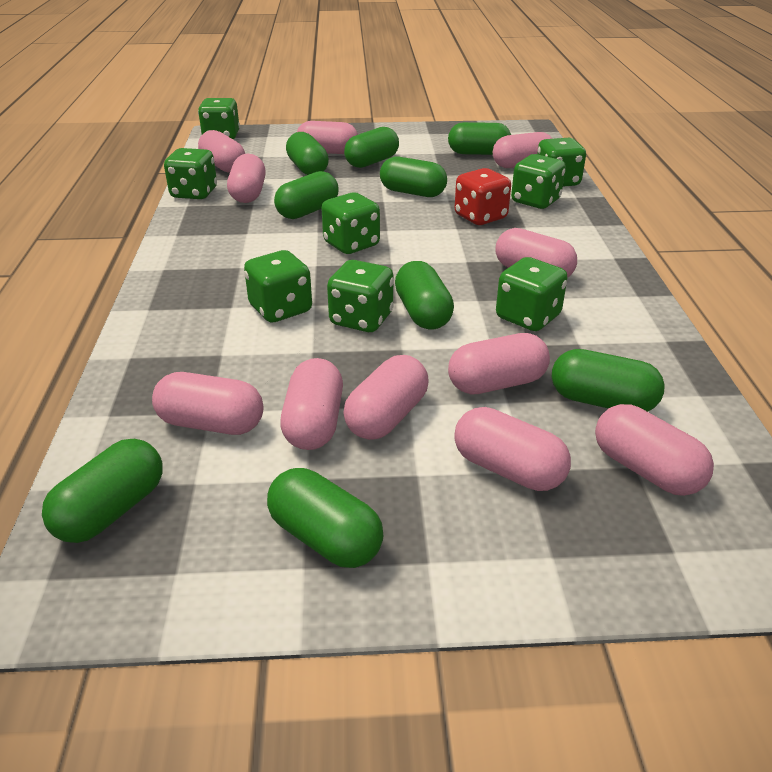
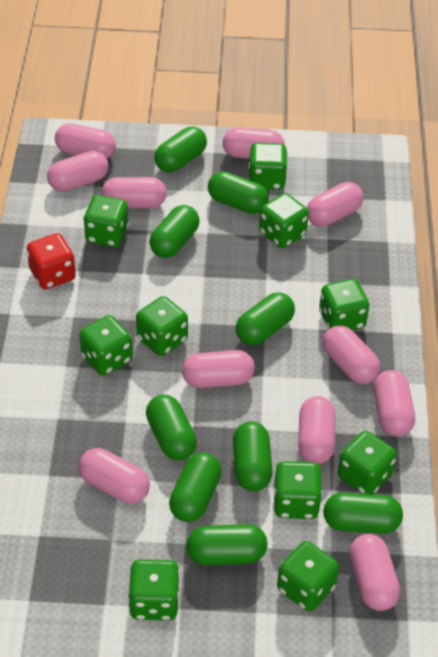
green dice: [164,148,217,199] [198,98,240,139] [244,250,312,322] [321,193,380,254] [327,260,394,332] [496,257,568,331] [511,154,566,209] [537,138,586,187] = 8 -> [79,315,132,376] [83,195,129,247] [128,559,180,620] [136,296,188,356] [248,143,287,190] [259,193,309,248] [273,461,322,519] [277,541,339,612] [319,279,369,330] [338,431,397,494] = 10

